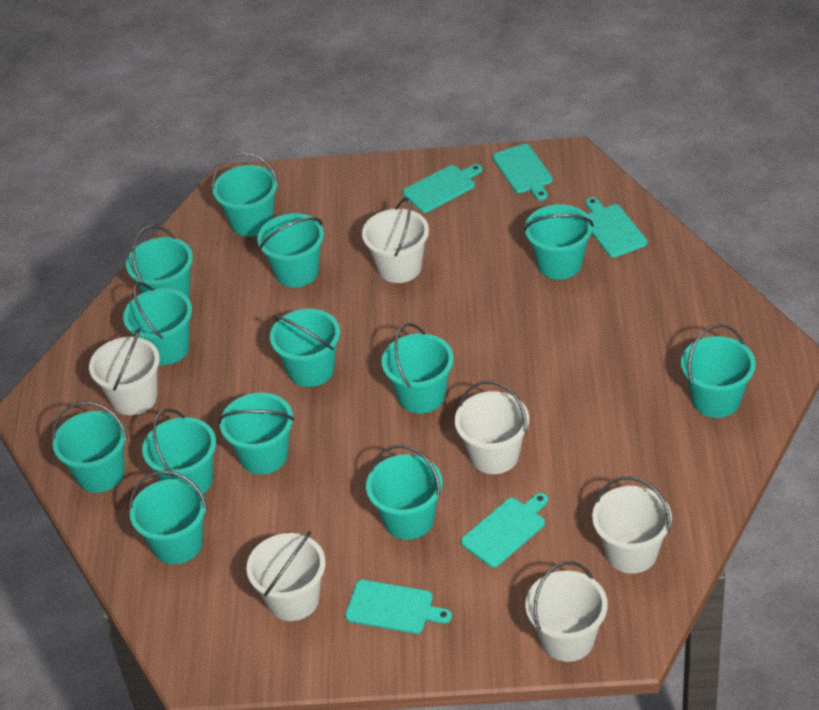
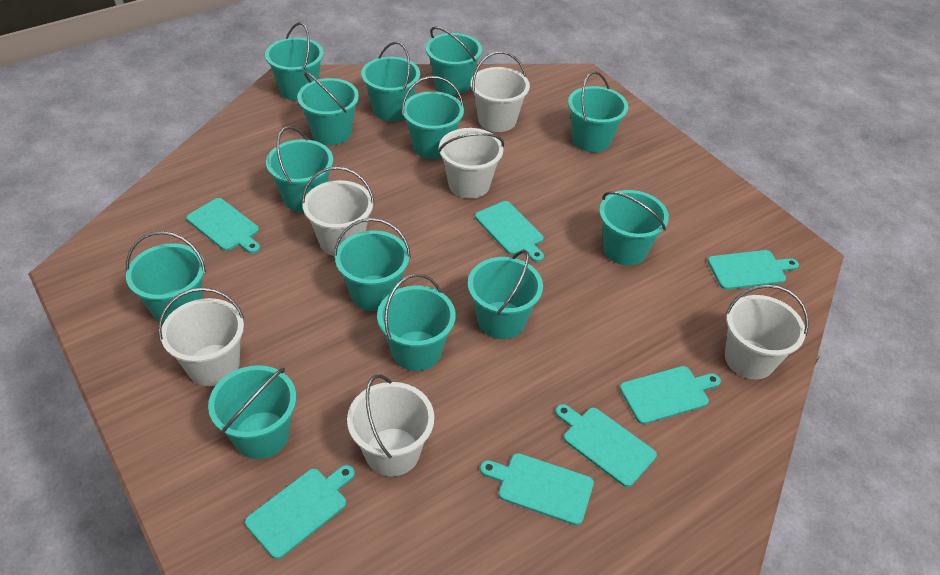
turquoise cutting board: [345,580,452,634] [403,164,482,213] [461,493,548,567] [492,144,553,201] [586,197,648,257] = 5 -> [186,198,260,254] [245,465,355,559] [475,201,544,262] [480,453,594,525] [555,404,657,487] [619,366,721,424] [707,250,799,290] = 7

